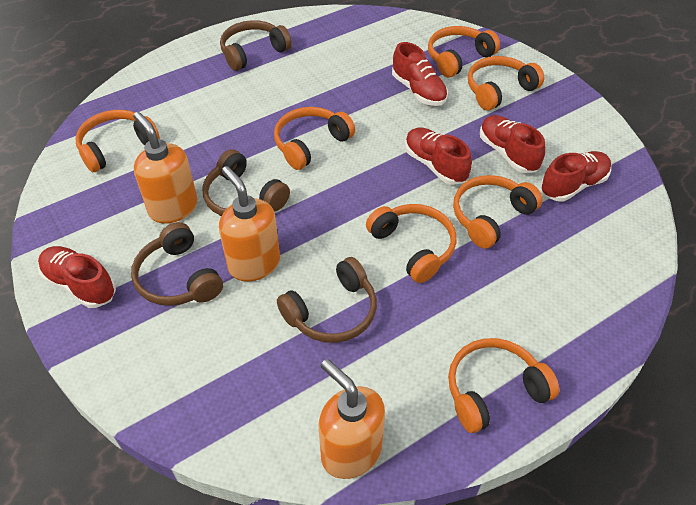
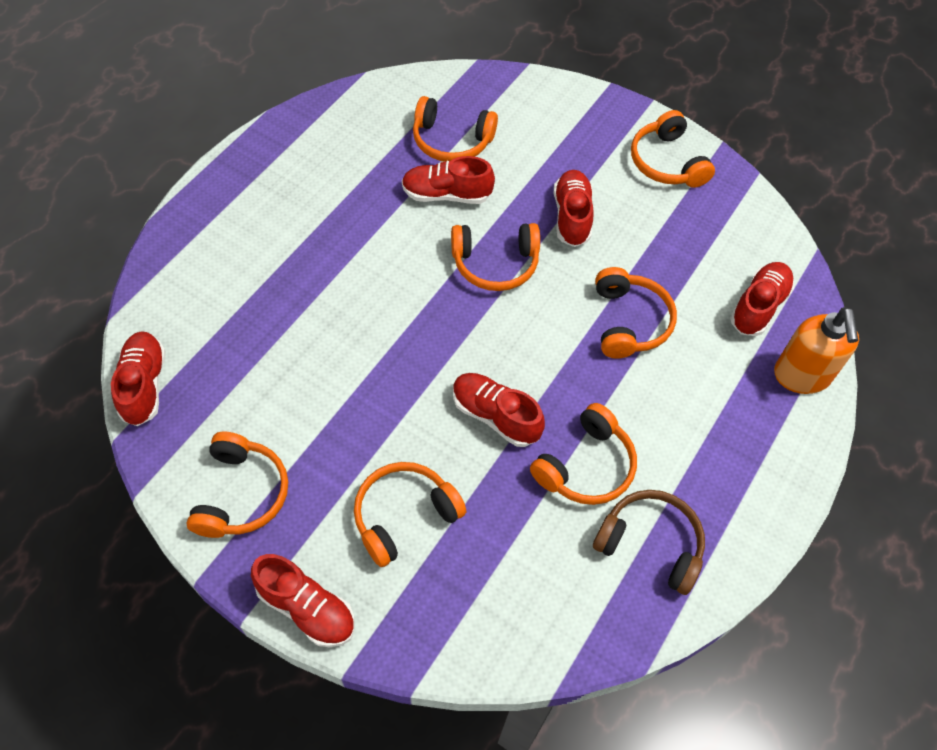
brown headphones: [131,222,223,306] [202,149,290,216] [220,20,292,71] [277,257,377,343] = 4 -> [593,490,705,595] = 1
orange soap dispenser: [133,112,198,223] [219,166,280,282] [319,359,385,479] = 3 -> [774,307,859,394] = 1
red shoe: [38,246,116,308] [392,42,448,106] [405,128,472,185] [480,115,546,173] [540,151,611,202] = 5 -> [111,331,166,426] [251,554,355,647] [402,156,495,204] [453,373,545,447] [554,170,594,247] [730,262,794,336] = 6

